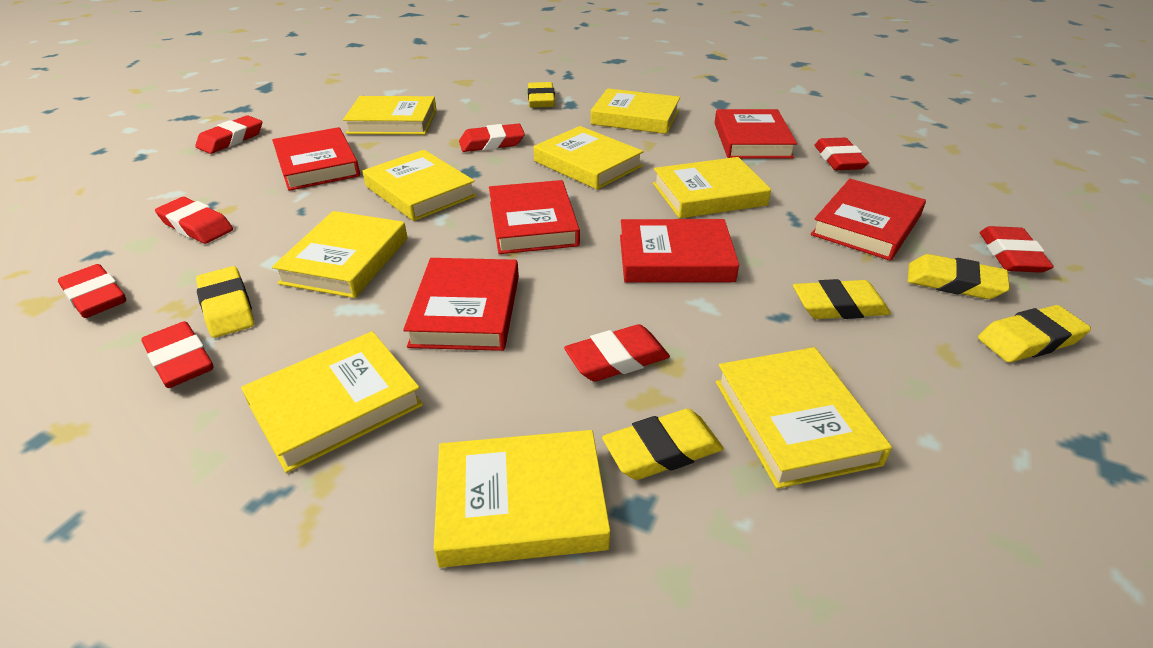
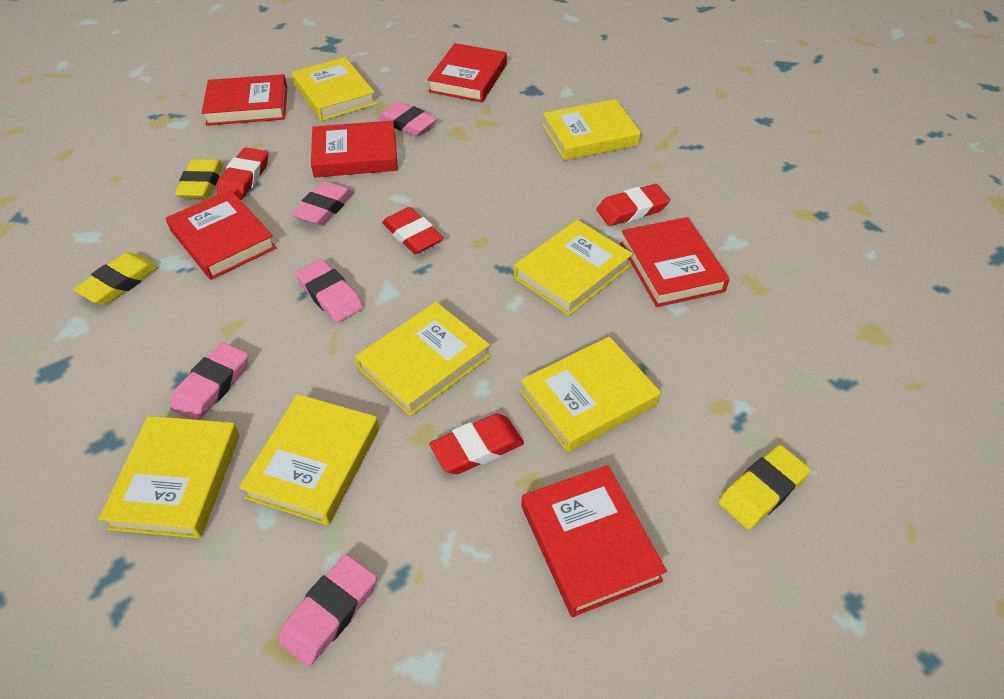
pink eraser: none = 0 -> [170,342,248,420] [278,554,377,667] [291,181,354,226] [295,259,364,323] [377,101,437,136] = 5
red eraser: [58,264,126,318] [141,321,214,388] [155,197,233,244] [195,115,262,154] [459,123,525,152] [564,324,670,382] [815,137,869,170] [980,226,1054,273] = 8 -> [216,147,268,200] [382,207,444,254] [429,413,524,474] [596,184,670,226] = 4
yellow book: [241,331,423,473] [272,211,408,298] [343,96,436,135] [363,150,476,221] [434,430,610,568] [534,126,644,190] [591,88,680,134] [653,157,771,218] [716,347,892,489] = 9 -> [99,416,240,539] [239,394,379,525] [292,57,376,121] [355,302,490,416] [514,220,633,316] [520,337,661,452] [543,99,641,160] = 7
yellow eraser: [196,266,254,338] [528,82,555,108] [602,409,724,480] [793,279,891,319] [908,254,1010,299] [978,305,1091,362] = 6 -> [73,252,158,305] [175,159,224,198] [718,445,810,529] = 3

